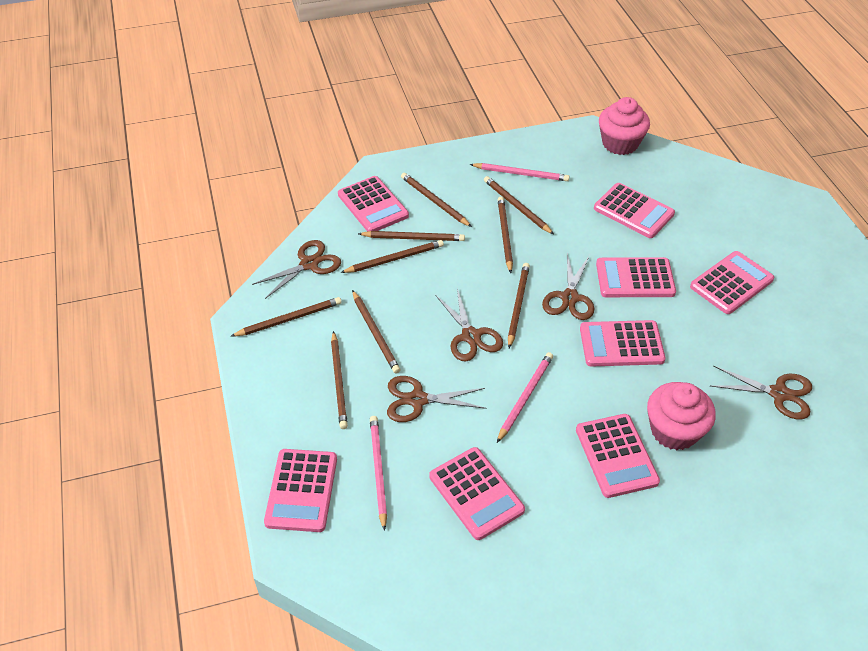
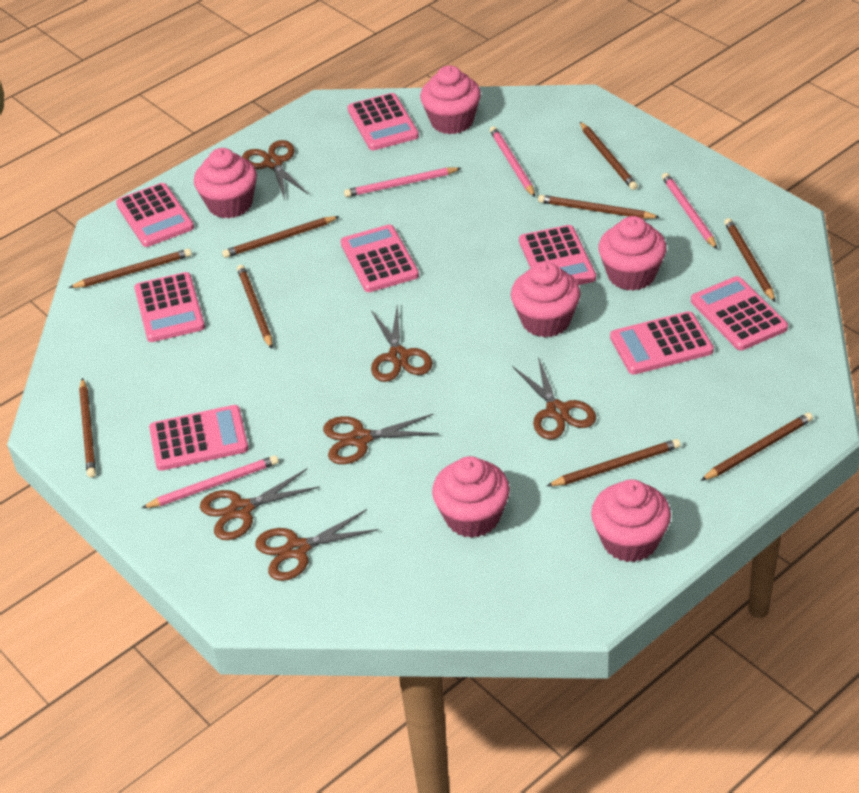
brown scissors: [252,240,341,299] [387,376,487,422] [435,289,503,361] [542,253,594,320] [711,366,812,419] = 5 -> [200,469,320,540] [242,140,309,200] [255,509,379,581] [323,414,439,464] [371,304,432,382] [512,357,596,439] = 6
pink cupcake: [599,97,650,155] [647,382,716,450] = 2 -> [194,148,257,219] [420,65,481,134] [432,456,510,538] [511,262,581,337] [591,479,671,562] [598,216,667,291] = 6
pink pencil: [370,416,387,531] [470,163,569,181] [497,352,553,443] = 3 -> [142,455,279,508] [344,167,461,197] [490,126,535,197] [662,173,717,249] = 4

